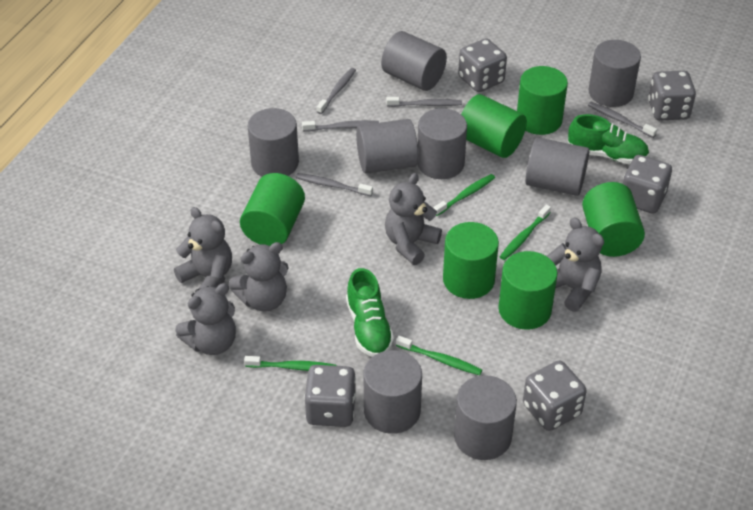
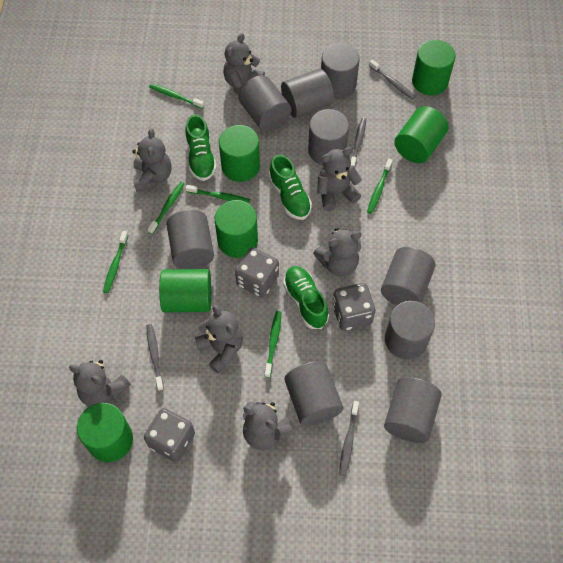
green shoe: [346,268,394,357] [568,114,649,164] = 2 -> [185,114,217,181] [269,154,312,220] [283,266,329,329] = 3
green toothbrush: [244,356,336,371] [396,336,482,375] [433,174,495,216] [500,205,551,260] = 4 -> [103,231,128,293] [148,182,185,234] [149,84,204,109] [186,185,250,204] [264,311,281,378] [367,159,393,214] = 6
grey cylinder: [248,108,299,177] [356,119,418,174] [363,350,422,434] [381,31,447,91] [417,108,467,179] [454,375,517,460] [525,137,589,196] [588,40,641,107] = 8 -> [166,210,214,269] [238,75,291,132] [281,68,334,118] [285,361,343,426] [308,109,349,165] [321,43,360,99] [381,247,436,305] [384,377,442,443] [385,301,435,360] = 9
grey dice: [304,365,356,427] [458,38,507,92] [523,360,587,431] [622,155,672,214] [648,71,696,121] = 5 -> [144,408,195,462] [235,247,279,298] [332,283,375,331] = 3
grey teddy bear: [174,207,232,289] [175,283,236,355] [229,242,289,312] [385,173,442,265] [547,217,604,312] = 5 -> [69,360,131,407] [132,128,172,192] [195,305,243,373] [223,33,265,95] [243,402,295,450] [313,228,362,277] [317,147,362,211] = 7
grey toothbrush: [296,173,373,196] [302,120,379,131] [317,68,356,114] [386,97,462,107] [588,102,657,138] = 5 -> [146,324,164,391] [339,401,359,476] [351,118,366,167] [369,60,415,100] = 4

